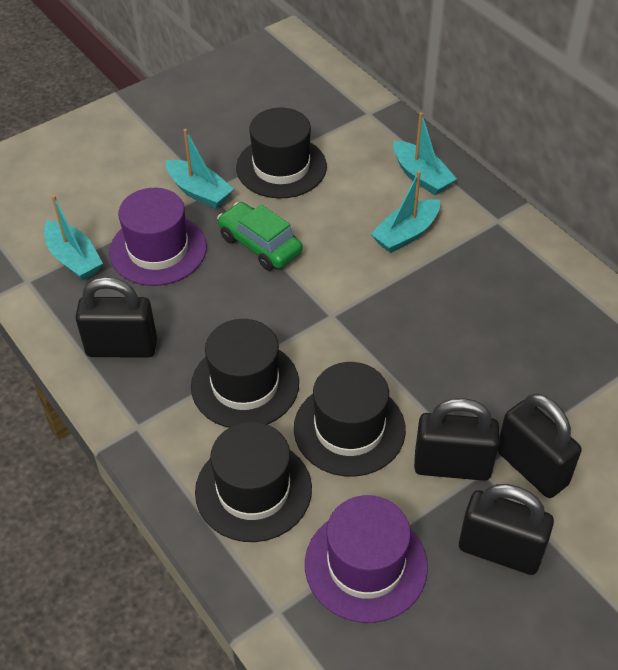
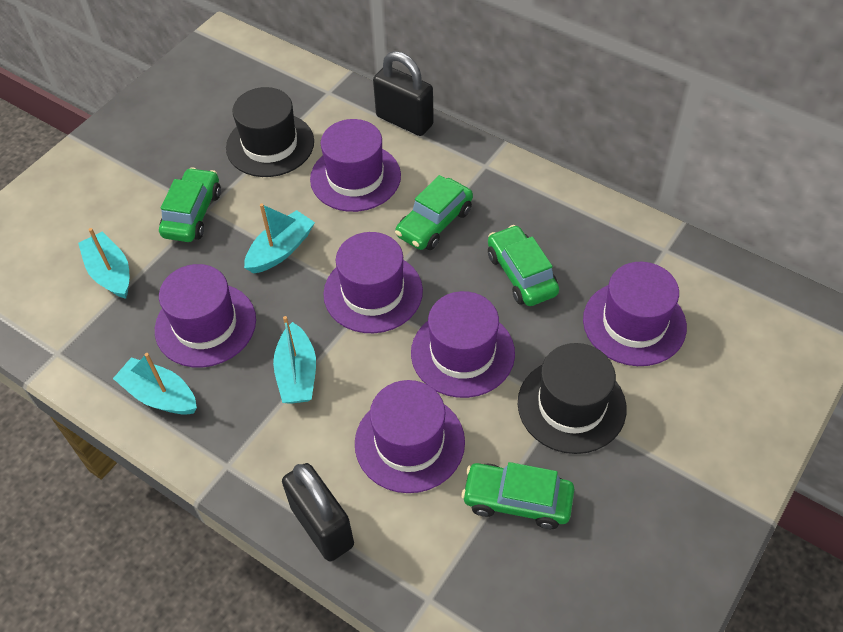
black hat: [191,319,299,428] [195,422,312,542] [236,108,327,198] [294,362,406,477] = 4 -> [226,87,314,177] [518,343,627,454] = 2
black padlock: [75,277,157,358] [414,398,499,481] [459,484,554,575] [498,394,581,498] = 4 -> [282,463,354,562] [373,51,434,136] = 2
green car: [217,202,302,271] = 1 -> [159,167,221,242] [395,175,473,250] [461,462,575,529] [488,225,559,306] = 4
purple hat: [109,188,207,286] [305,495,428,623] = 2 -> [155,264,256,367] [310,119,401,212] [323,232,423,333] [355,380,465,493] [411,291,515,398] [583,262,687,366] = 6

